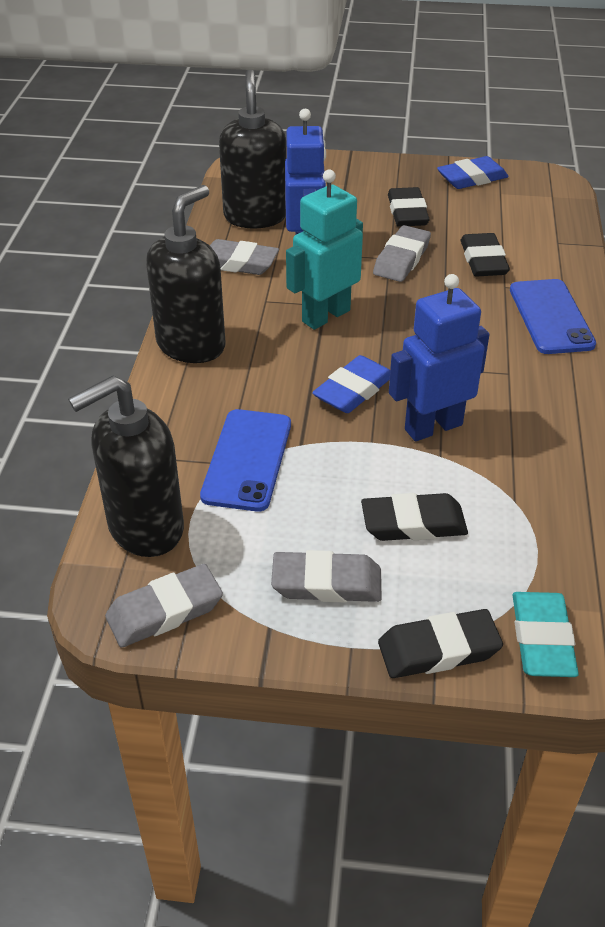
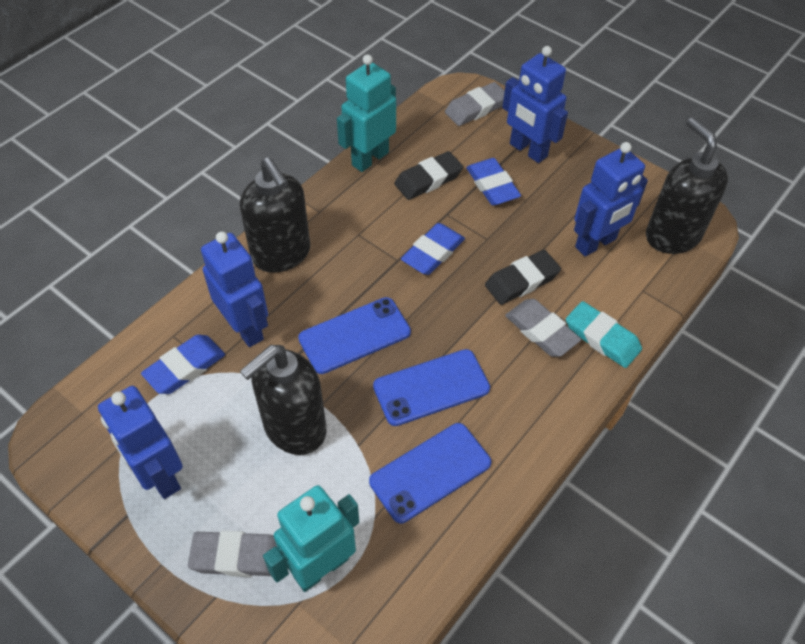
black eraser: [361,493,468,541] [378,609,503,678] [388,187,430,227] [461,233,510,276] = 4 -> [394,151,463,200] [485,250,561,305] = 2
blue eraser: [312,355,390,413] [437,156,509,189] = 2 -> [141,334,225,394] [401,223,465,275] [466,158,521,206] = 3
blue phone: [200,409,291,512] [510,279,596,354] = 2 -> [298,297,411,374] [369,423,491,523] [373,349,490,426] = 3
blue robot: [285,109,326,235] [389,274,490,441] = 2 -> [98,386,183,499] [201,232,268,347] [502,46,568,163] [574,142,648,256] = 4
grey eraser: [105,564,223,647] [209,239,279,275] [271,550,382,603] [373,225,431,282] = 4 -> [188,531,277,577] [445,82,505,126] [505,299,581,357] = 3
turquoise robot: [286,170,363,330] = 1 -> [263,485,359,592] [337,54,396,172] = 2

